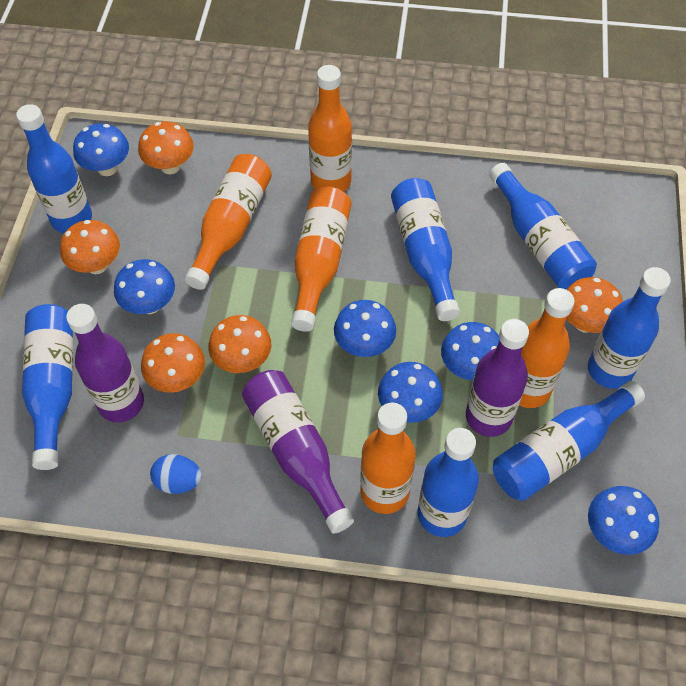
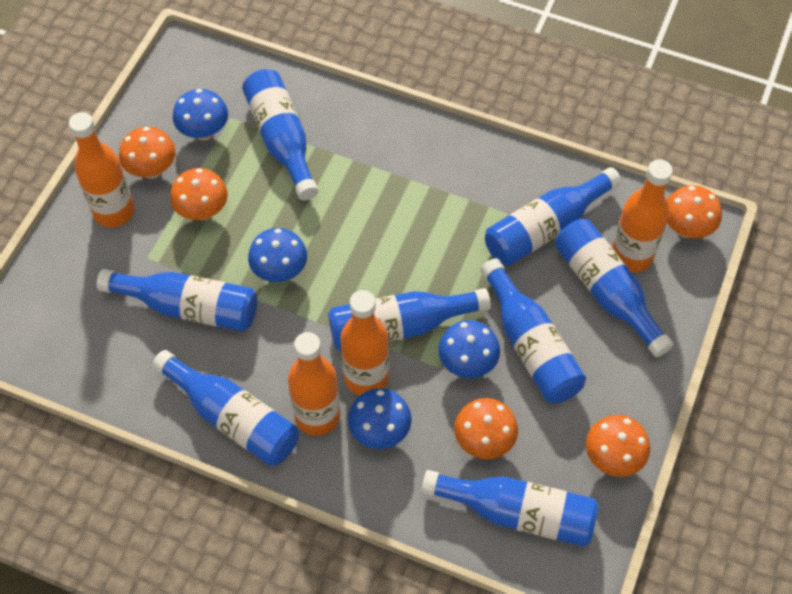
blue bottle: [16,104,92,233] [22,304,73,470] [391,178,460,321] [417,428,479,537] [489,163,597,289] [493,381,645,501] [588,267,671,389] = 7 -> [97,269,257,332] [152,350,299,466] [242,69,318,200] [328,288,491,351] [421,470,598,547] [480,258,586,403] [485,167,621,266] [555,219,674,357] = 8
blue egg: [150,454,202,494] = 1 -> none = 0
blue mushroom: [73,123,129,176] [114,259,175,314] [334,300,396,357] [378,362,443,423] [441,322,500,380] [588,486,659,555] = 6 -> [173,89,228,141] [248,228,307,282] [348,388,412,449] [438,320,500,378] = 4
orange bottle: [185,154,272,290] [291,186,351,332] [308,65,352,192] [360,403,416,514] [519,288,575,408] = 5 -> [69,112,135,228] [288,332,340,436] [340,290,389,396] [612,159,673,273] = 4
purple bottle: [66,304,144,422] [242,370,354,534] [466,319,529,437] = 3 -> none = 0

